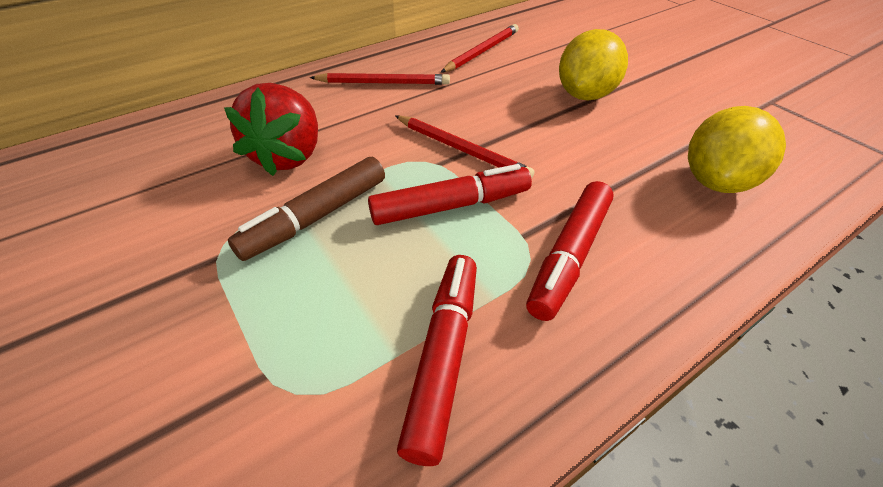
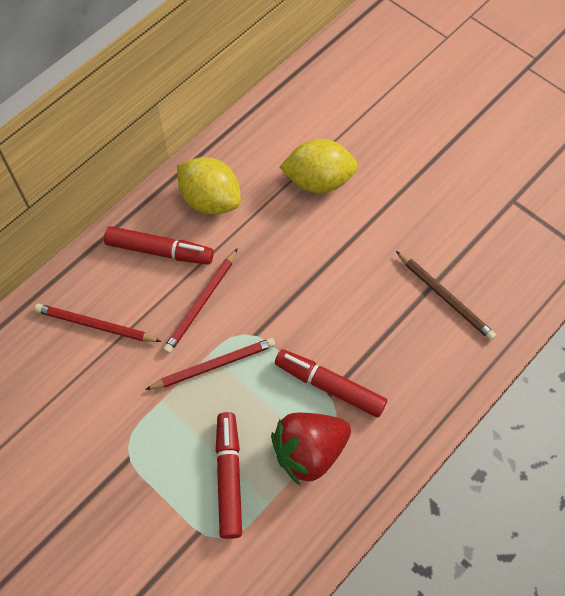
brown marker: [228,157,385,261] = 1 -> none = 0
brown pencil: none = 0 -> [396,251,496,341] = 1

